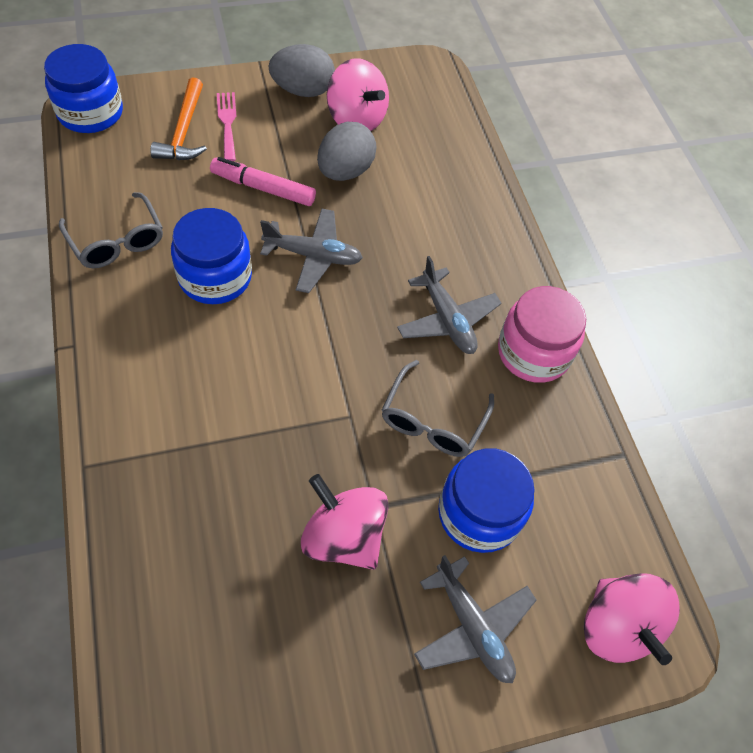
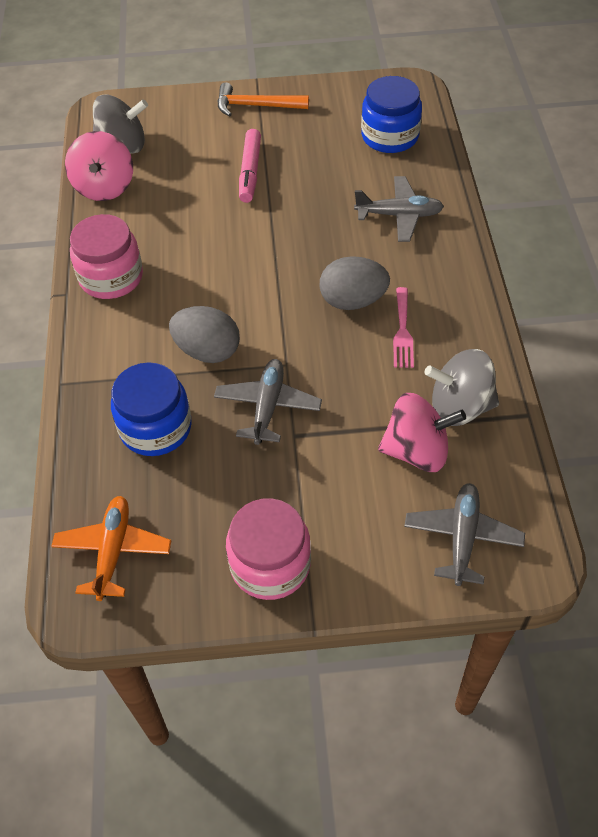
blue jar: [44,44,123,133] [171,208,252,304] [438,448,535,553] = 3 -> [111,362,192,456] [361,76,422,153] = 2
grey glasses: [59,192,163,268] [382,360,494,457] = 2 -> none = 0
grey spinning top: none = 0 -> [93,95,148,154] [424,349,499,426] = 2
orange plane: none = 0 -> [51,496,171,601] = 1
pink jar: [498,286,586,383] = 1 -> [70,214,143,299] [226,498,311,600] = 2
pink spinning top: [301,474,389,570] [327,58,389,131] [584,573,680,665] = 3 -> [65,131,133,201] [378,393,466,472] = 2

